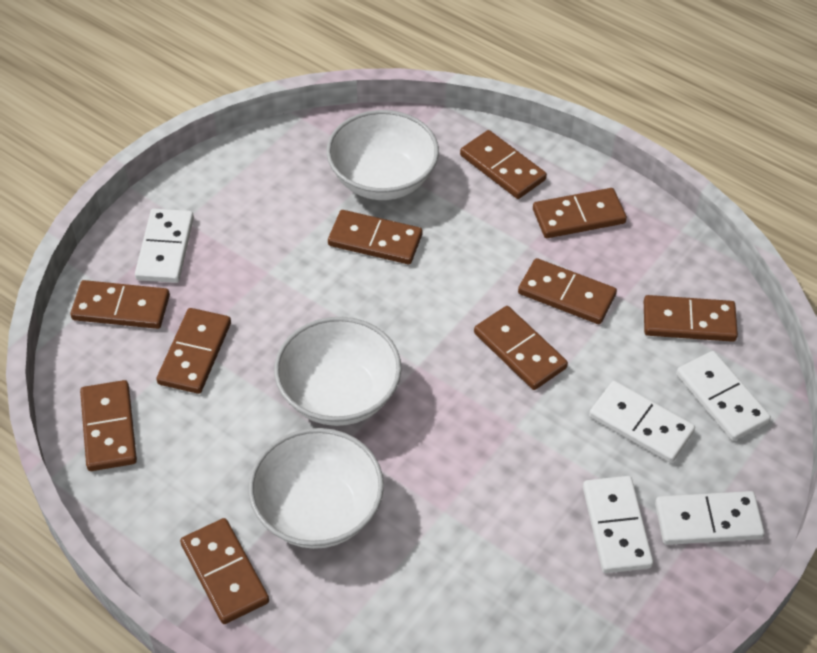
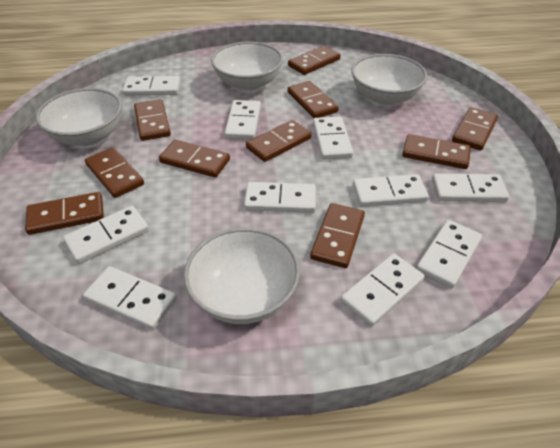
white bowl: [249,428,384,549] [274,317,402,426] [326,110,439,200] = 3 -> [36,88,122,146] [184,228,300,324] [211,42,283,91] [352,54,427,106] = 4
white domino: [135,209,194,283] [583,476,653,573] [589,381,695,463] [655,491,764,545] [676,351,771,441] = 5 -> [63,206,149,264] [83,266,177,330] [122,76,181,96] [225,100,261,140] [244,182,316,213] [313,116,353,160] [341,254,425,327] [353,174,429,207] [416,220,482,288] [432,173,509,202] = 10

